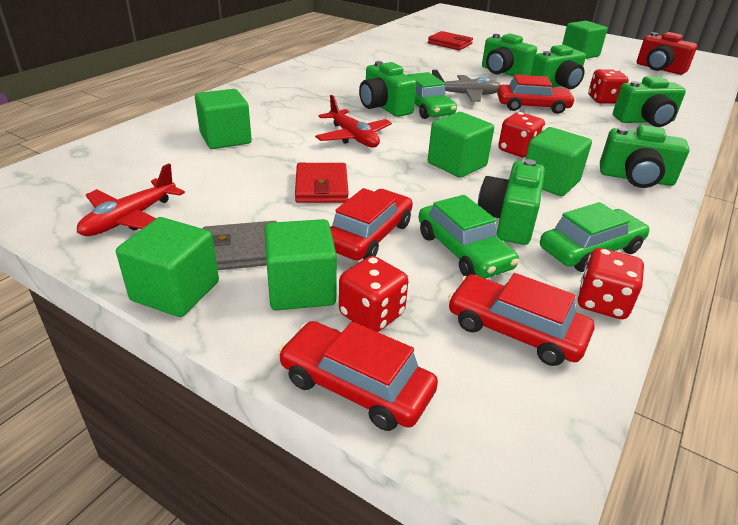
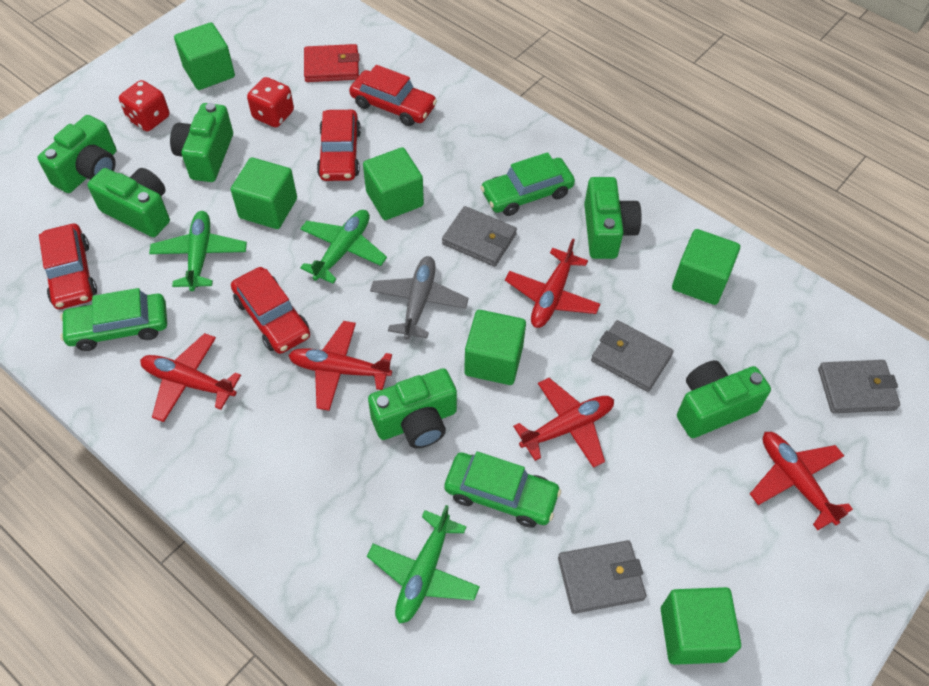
green plane: none = 0 -> [149,211,247,291] [300,210,387,284] [367,505,480,624] = 3
grey wallet: [202,221,277,270] = 1 -> [442,206,517,267] [558,540,646,614] [591,320,674,392] [818,360,900,413] = 4
red camera: [637,32,697,75] = 1 -> none = 0
red dice: [339,256,408,332] [498,112,545,158] [577,248,644,319] [588,69,629,104] = 4 -> [119,80,169,131] [247,77,294,127] = 2
red plane: [77,164,185,236] [315,95,392,147] = 2 -> [140,333,241,422] [288,321,392,411] [505,239,600,328] [513,378,614,468] [750,432,853,530] = 5
red wallet: [295,163,349,203] [428,31,473,50] = 2 -> [304,44,359,82] = 1

